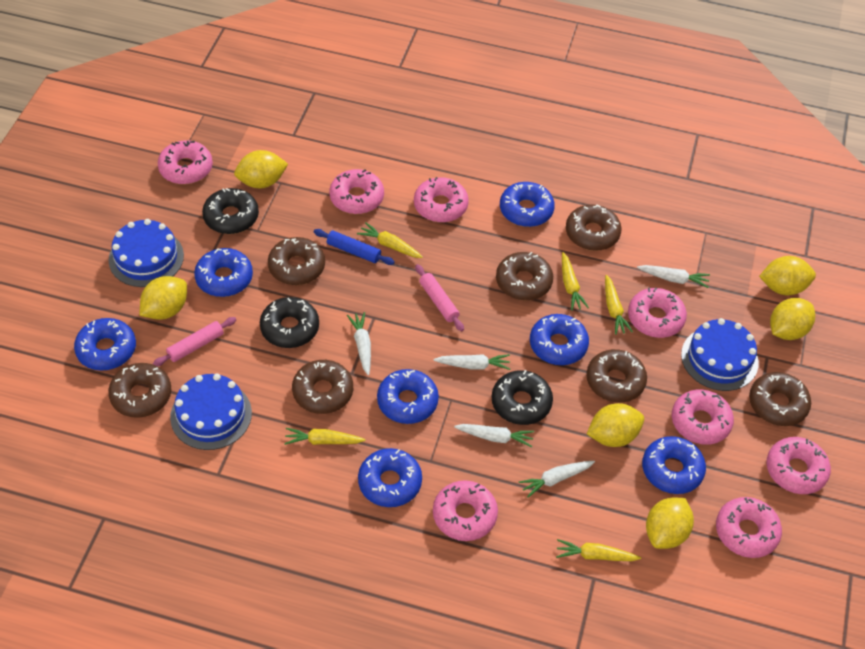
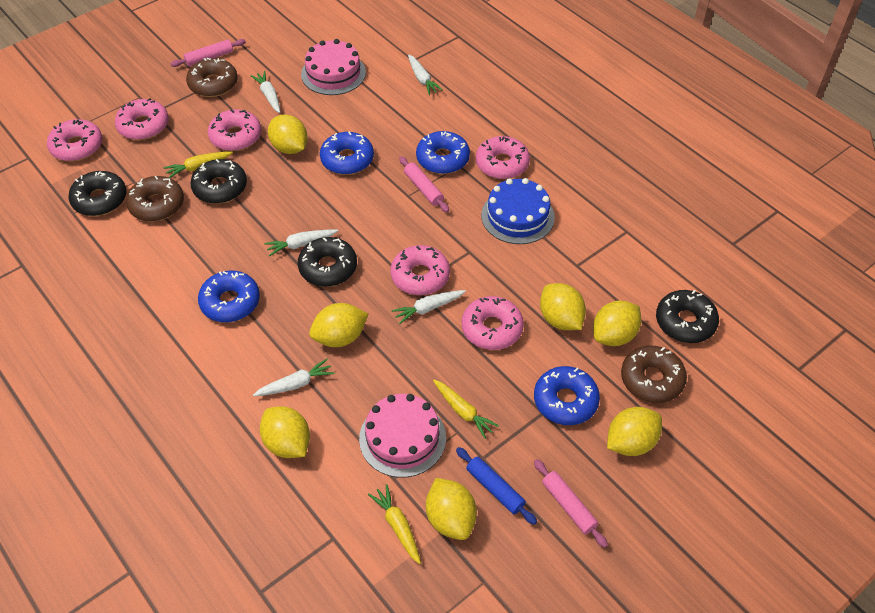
black donut: [202,188,259,234] [260,297,319,348] [492,370,553,425] = 3 -> [68,171,126,216] [190,159,247,204] [298,237,357,287] [656,290,719,343] = 4
blue cake: [109,219,184,287] [170,373,252,450] [681,318,759,391] = 3 -> [481,178,555,244] = 1
blue donut: [74,318,136,371] [194,248,253,297] [358,448,422,507] [377,369,439,424] [500,182,555,227] [530,314,589,365] [642,436,706,494] = 7 -> [198,271,260,322] [320,131,374,175] [416,131,470,174] [534,366,600,425] = 4
brown donut: [108,363,171,418] [268,237,325,285] [292,360,353,414] [496,252,553,300] [566,204,622,251] [586,349,647,402] [749,372,811,426] = 7 -> [126,176,184,222] [186,58,238,97] [621,346,687,403] = 3
pink cake: none = 0 -> [301,39,366,95] [359,394,446,478] = 2
pink donut: [158,140,213,184] [329,169,384,214] [414,177,469,223] [433,480,498,541] [628,288,687,338] [672,389,734,445] [716,497,782,558] [767,437,831,494] = 8 -> [47,119,102,161] [115,98,169,140] [208,109,261,151] [390,245,450,295] [462,296,524,350] [476,136,530,179] = 6
pink rolling pin: [153,317,236,366] [415,264,464,332] = 2 -> [171,39,246,67] [399,156,449,213] [534,459,608,548] = 3
yellow carrot: [284,428,365,445] [357,222,423,258] [556,539,641,561] [562,252,589,311] [605,275,633,335] = 5 -> [163,151,233,178] [368,484,421,564] [433,380,499,439] = 3
yellow lemon: [140,276,187,320] [234,150,288,188] [587,403,644,447] [646,498,694,549] [759,256,816,296] [770,298,815,340] = 6 -> [260,406,310,458] [268,114,308,154] [309,303,368,347] [426,478,477,540] [540,283,586,330] [593,300,641,346] [607,407,662,456] = 7

